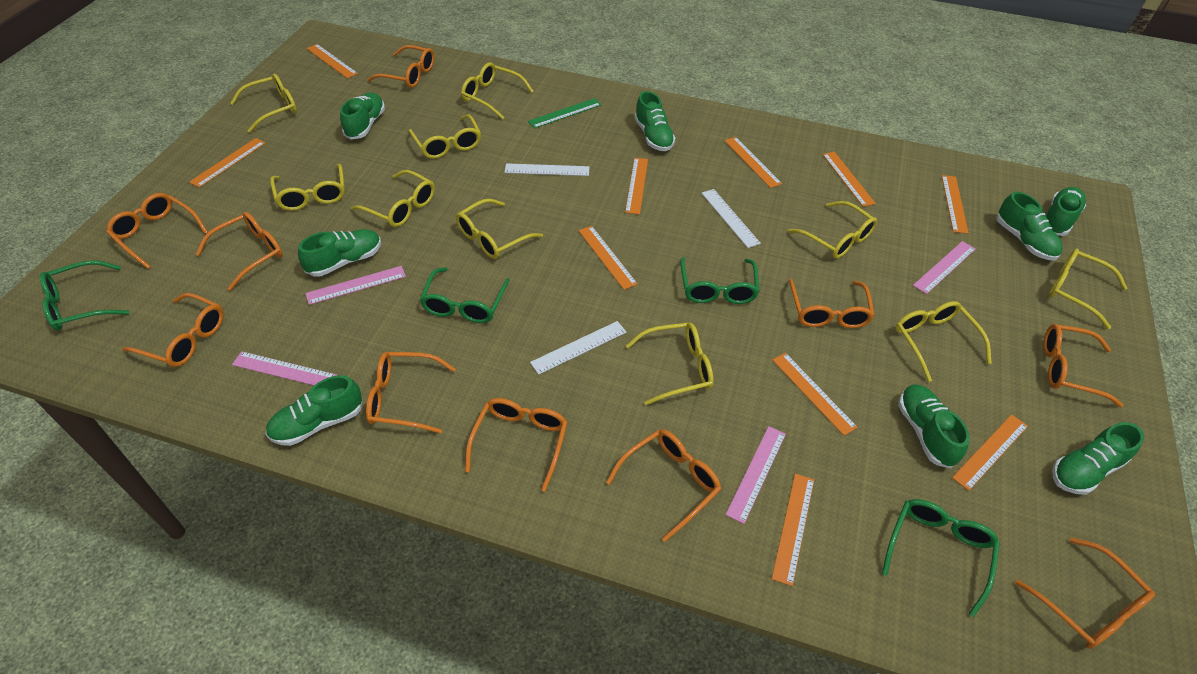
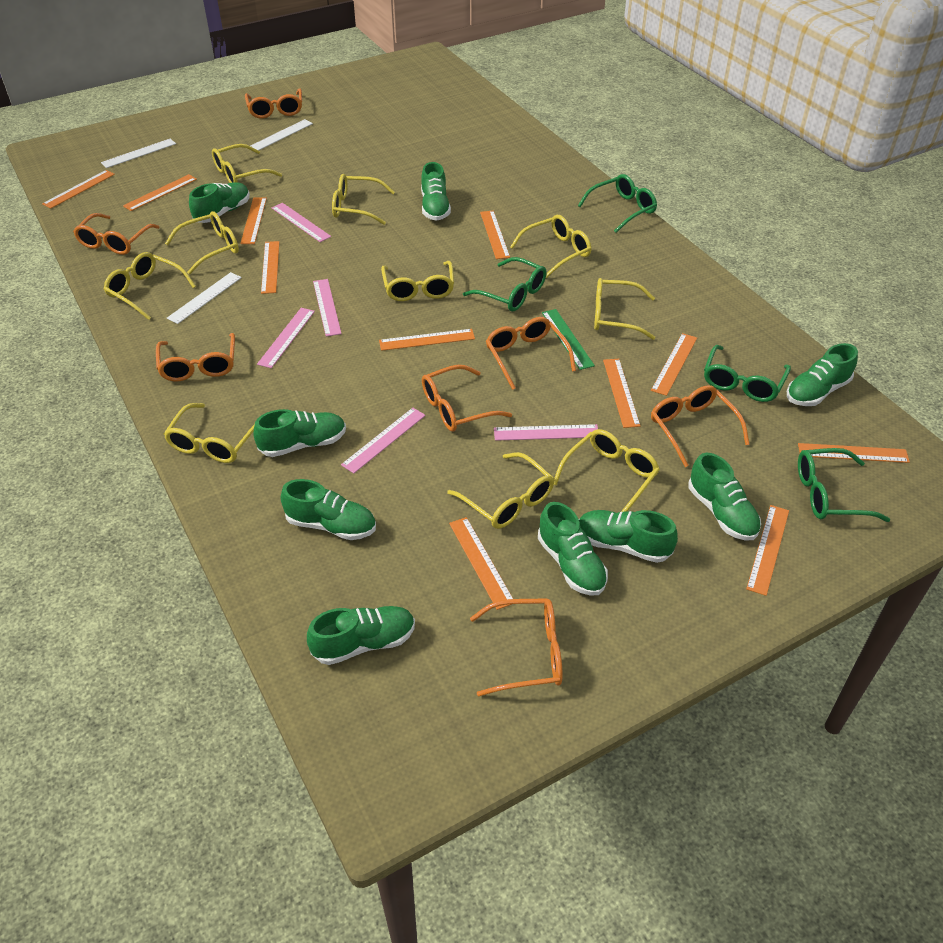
green shoe: [266,375,362,446] [298,229,381,277] [340,92,385,140] [634,91,675,151] [898,384,970,468] [996,192,1063,260] [1046,187,1086,236] [1052,422,1144,495] = 8 -> [189,182,250,223] [254,409,346,457] [280,479,376,540] [307,606,415,665] [421,162,451,221] [538,502,608,596] [579,510,678,563] [688,453,761,541] [787,343,858,406] = 9
orange glasses: [106,193,208,269] [122,293,224,367] [196,212,283,291] [366,352,456,434] [367,45,434,88] [465,398,568,492] [606,429,721,542] [788,279,875,328] [1015,537,1155,649] [1043,324,1123,408] = 10 -> [73,213,160,255] [156,333,235,381] [245,88,302,118] [422,365,512,431] [470,598,563,697] [486,317,576,390] [651,385,750,467] = 7
orange ruler: [189,138,265,188] [307,44,358,79] [579,226,638,290] [625,158,648,215] [725,137,782,188] [772,474,814,586] [773,353,858,436] [822,152,876,207] [942,175,969,234] [952,414,1028,491] = 10 -> [42,170,115,209] [123,174,197,211] [240,198,267,244] [261,241,279,294] [379,329,475,351] [449,517,513,610] [480,211,510,259] [603,359,640,428] [651,333,697,396] [746,505,789,596] [798,443,910,463] = 11
pink ruler: [232,351,337,385] [305,266,406,305] [726,426,786,524] [913,241,976,294] = 4 -> [257,308,315,368] [272,203,331,242] [313,279,342,337] [341,408,426,473] [494,424,598,441] = 5

